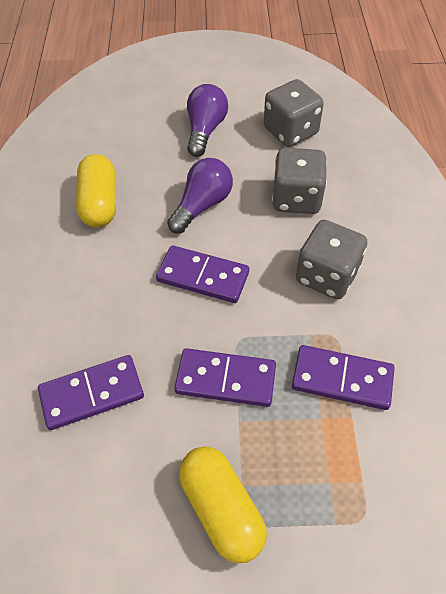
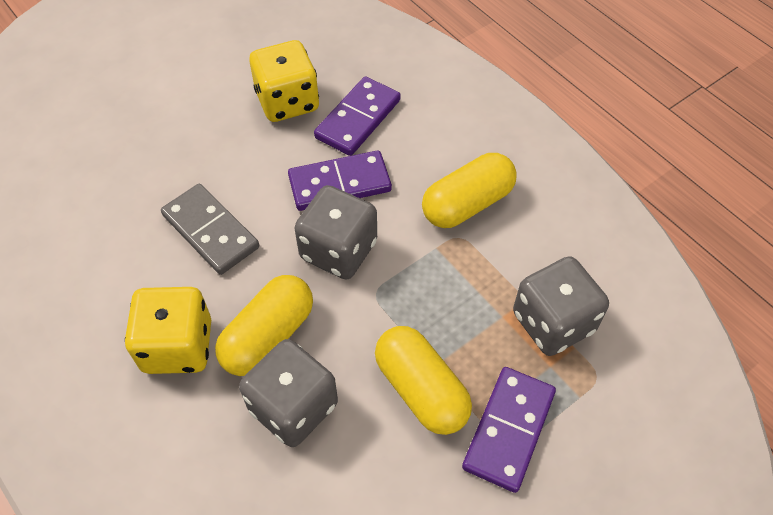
grey domino: none = 0 -> [161,184,259,275] = 1
purple domino: [38,355,144,430] [156,246,249,303] [174,348,276,407] [292,345,394,410] = 4 -> [288,150,392,211] [314,76,401,156] [462,367,556,493] = 3
purple light bulb: [167,158,233,234] [187,84,228,157] = 2 -> none = 0
yellow capsule: [76,154,116,227] [179,446,267,563] = 2 -> [215,275,313,376] [375,326,472,435] [422,153,517,228] = 3
yellow dice: none = 0 -> [125,287,211,374] [249,40,319,122] = 2

